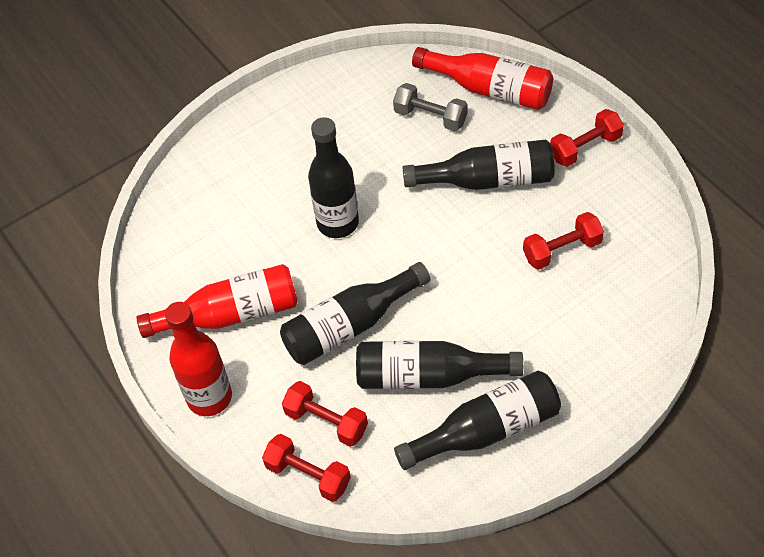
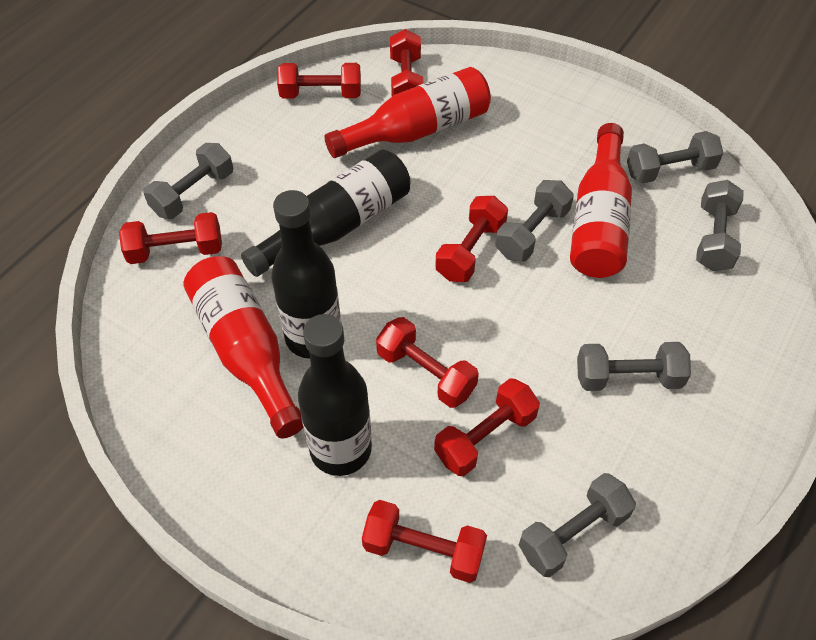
black bottle: [280,262,431,365] [308,117,359,238] [356,341,523,389] [394,371,561,470] [402,140,555,190] = 5 -> [241,149,410,277] [271,190,341,359] [298,314,372,476] = 3
grey dumbbell: [393,83,467,131] = 1 -> [143,143,233,219] [495,180,574,262] [519,473,636,577] [577,342,691,391] [627,131,723,184] [696,180,744,271] = 6
red dumbbell: [262,434,351,502] [282,381,368,447] [523,212,604,270] [550,109,624,167] = 4 -> [119,212,222,264] [277,63,361,99] [362,500,487,583] [376,317,479,408] [390,29,424,96] [434,378,540,476] [435,196,508,282] = 7

